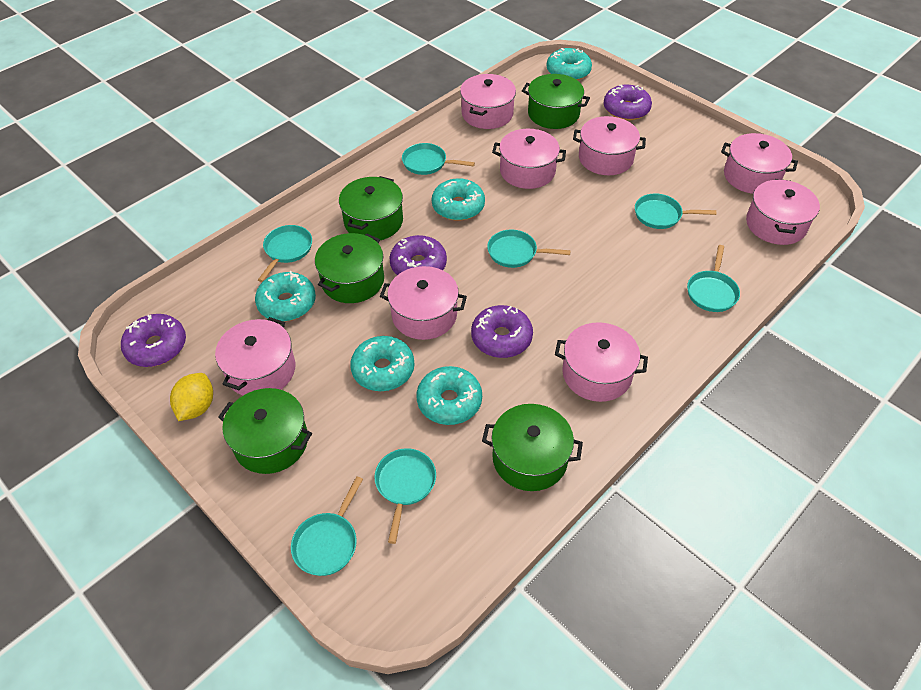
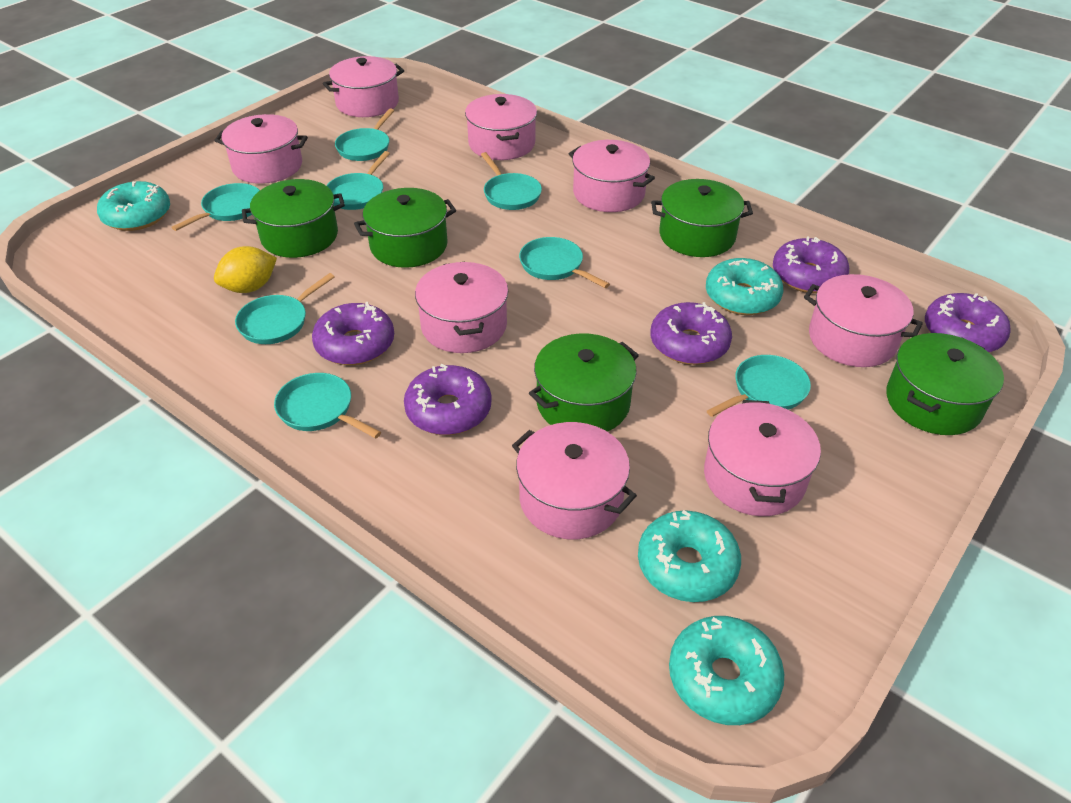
purple donut: [121,314,186,367] [389,235,447,275] [471,305,533,358] [604,85,652,120] = 4 -> [312,302,394,365] [404,364,492,435] [650,302,732,365] [773,236,849,293] [925,293,1011,352] = 5
turquoise donut: [255,271,316,321] [350,336,415,391] [417,366,482,425] [432,178,485,221] [546,48,592,80] = 5 -> [97,181,170,231] [638,510,741,602] [669,616,784,725] [706,258,783,315] = 4
turquoise pan: [258,225,312,282] [291,476,363,576] [374,448,436,544] [402,143,475,175] [487,229,571,268] [635,193,716,229] [687,245,740,312] = 7 -> [171,183,260,231] [235,273,335,344] [274,373,381,439] [326,151,390,210] [335,108,394,161] [481,152,542,210] [519,237,610,288] [707,355,811,417] = 8

